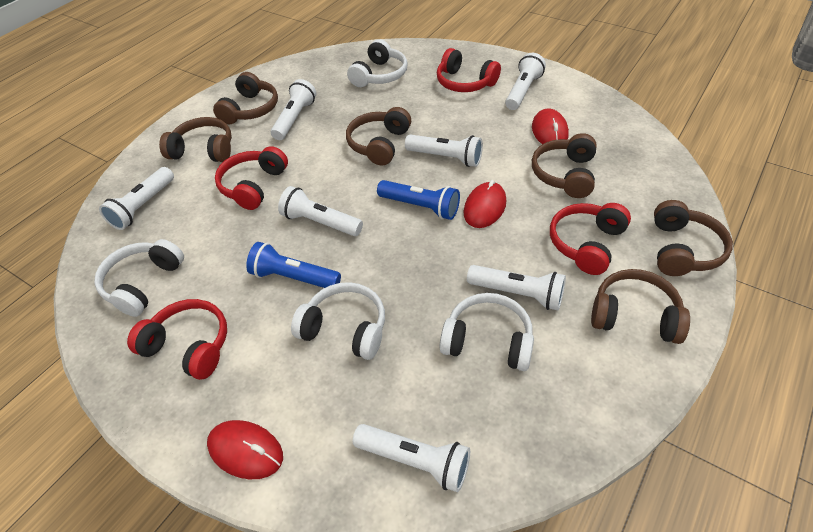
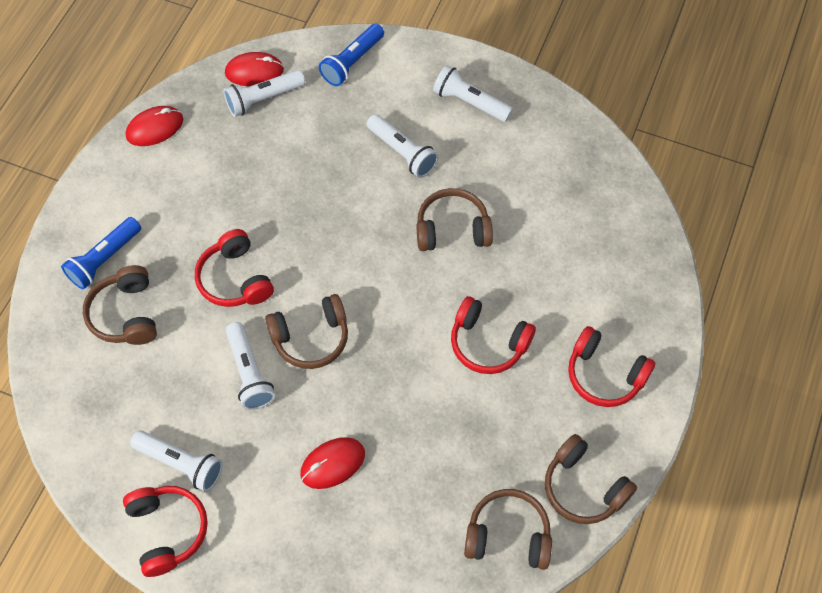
brown headphones: [159,117,232,162] [213,72,278,124] [346,107,411,166] [532,133,597,198] [591,269,690,344] [654,200,733,276] = 6 -> [83,265,157,345] [265,294,348,369] [417,188,493,251] [464,489,552,570] [545,434,637,524] = 5
white flashlight: [99,167,174,230] [271,79,316,140] [278,186,363,236] [353,424,470,492] [405,135,483,167] [467,265,566,310] [505,53,546,110] = 7 -> [130,430,223,492] [223,70,305,117] [226,322,275,410] [367,114,439,178] [433,65,513,122] = 5
white headphones: [94,239,184,317] [291,282,385,360] [347,39,408,87] [440,293,534,371] = 4 -> none = 0

